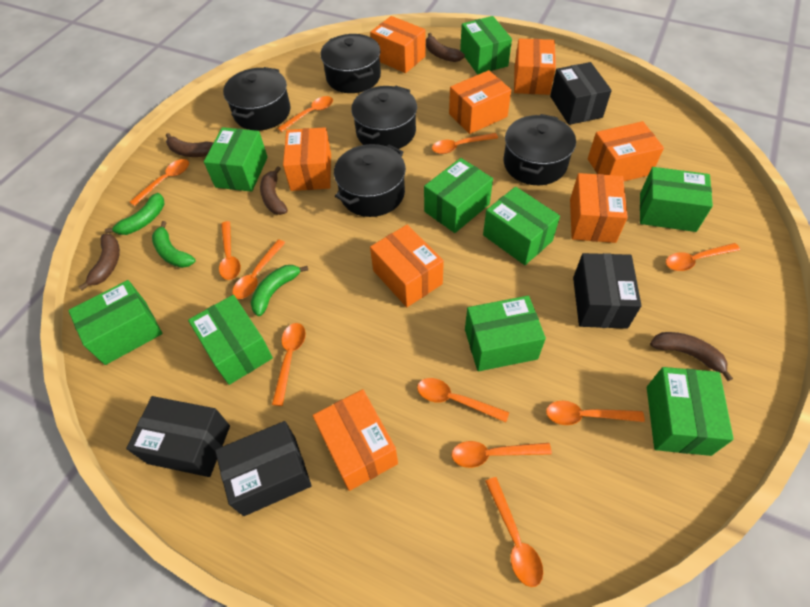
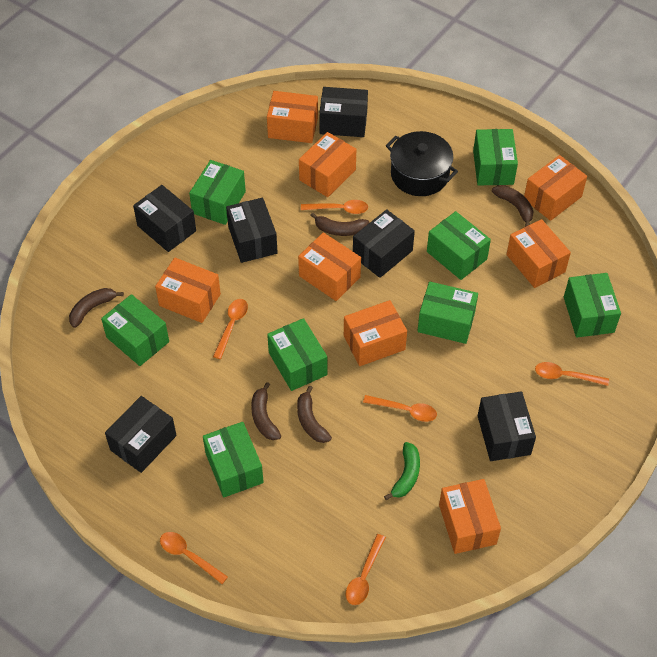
black box: [126,396,230,477] [215,421,312,516] [550,62,612,125] [573,253,642,329] = 4 -> [105,396,177,473] [133,185,196,252] [226,198,278,263] [319,87,368,137] [353,209,415,278] [478,391,536,461] = 6
black pot: [223,67,291,131] [320,34,381,93] [334,144,406,217] [351,85,417,149] [504,114,576,185] = 5 -> [386,131,458,196] = 1
green banana: [105,193,165,235] [152,221,196,268] [251,265,308,316] = 3 -> [384,442,420,500] = 1
green box: [68,280,162,365] [188,295,273,385] [204,127,268,192] [424,158,493,233] [460,16,512,74] [465,296,546,371] [483,187,560,265] [640,167,713,232] [647,367,734,456] = 9 -> [101,294,169,366] [189,160,246,225] [203,422,264,497] [267,318,327,391] [417,282,478,344] [427,211,491,280] [473,129,518,186] [564,273,621,337] = 8
orange spoon: [130,159,189,206] [219,221,241,280] [232,239,285,299] [272,323,306,406] [278,96,333,132] [417,378,509,422] [432,133,498,154] [452,441,552,468] [485,477,543,587] [546,401,645,425] [666,243,740,271] = 11 -> [160,532,228,584] [213,299,248,359] [301,200,368,214] [346,534,386,605] [363,395,437,422] [535,362,609,386] = 6

